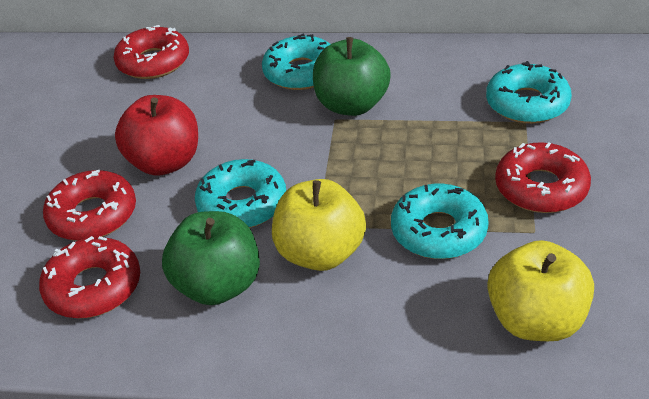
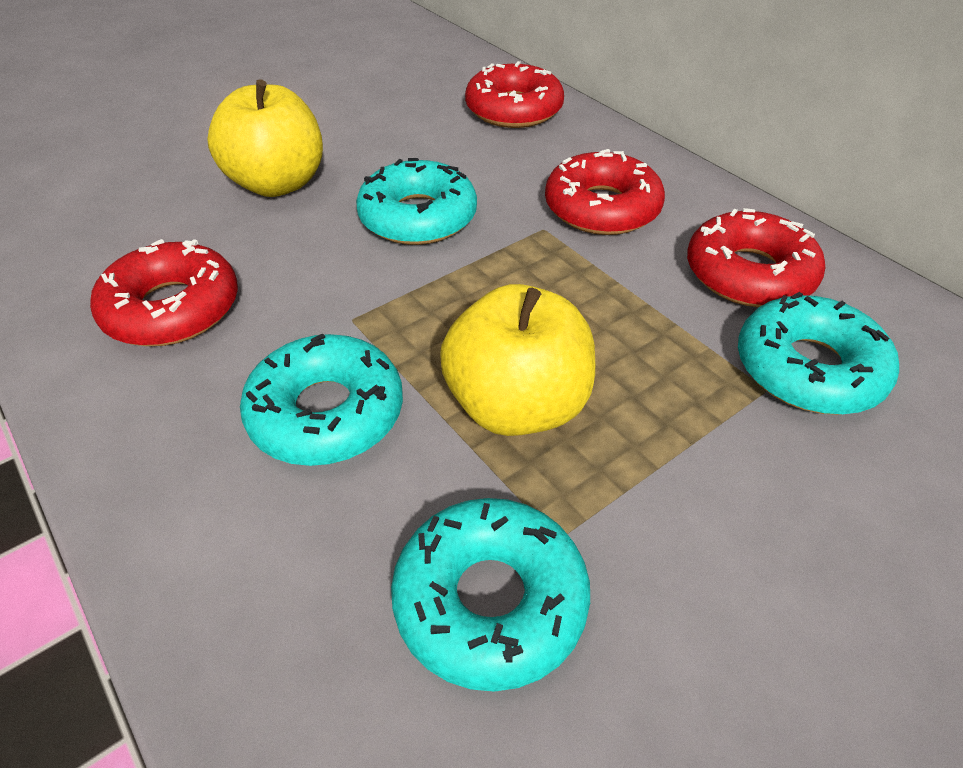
green apple: [162,211,260,305] [313,37,391,116] = 2 -> none = 0
red apple: [115,95,198,176] = 1 -> none = 0

